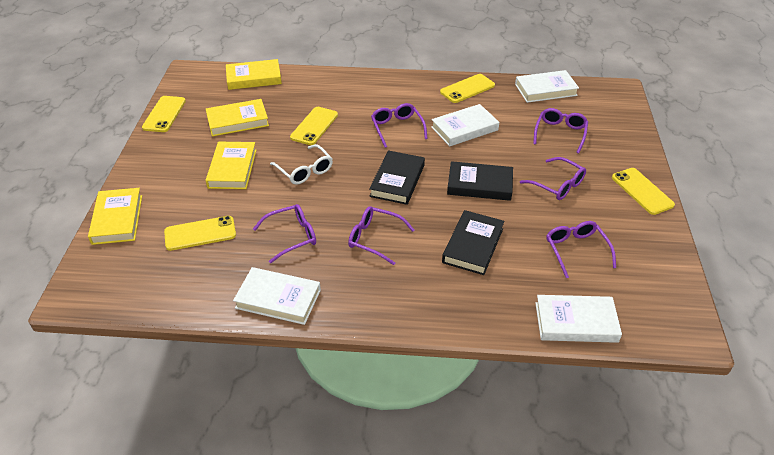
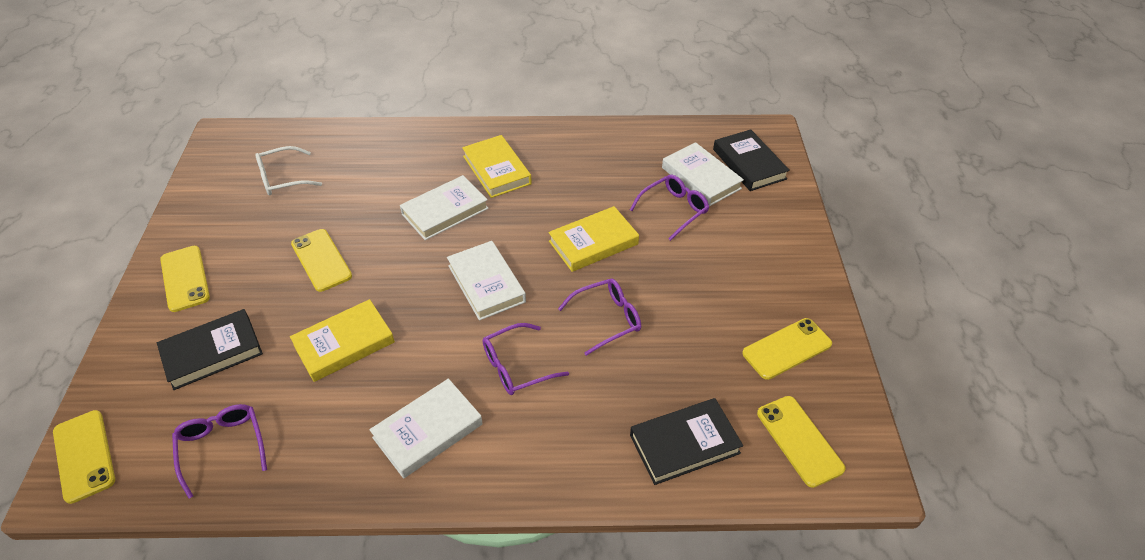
purple glasses: [253,204,316,263] [348,206,414,265] [371,103,428,148] [520,157,586,200] [533,108,588,154] [546,221,616,278] = 6 -> [172,404,267,499] [483,323,569,395] [558,279,641,356] [630,174,709,241] = 4
yellow book: [88,188,142,245] [205,142,256,189] [206,99,269,136] [226,59,282,90] = 4 -> [290,299,395,382] [462,135,532,198] [548,206,639,272] = 3

